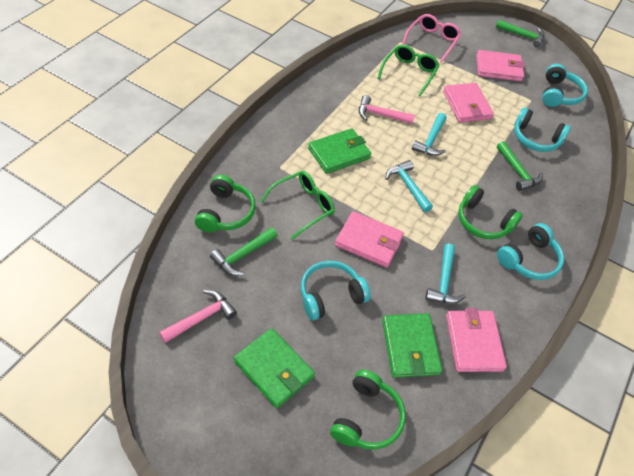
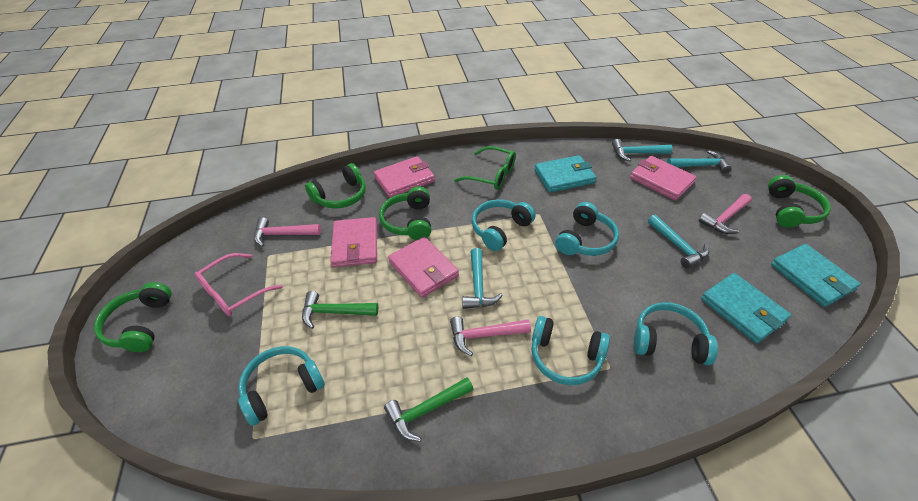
green glasses: [260,171,335,240] [377,45,440,96] = 2 -> [454,146,516,190] = 1
green hammer: [210,227,278,276] [496,20,544,48] [497,141,543,191] = 3 -> [302,291,378,329] [384,377,474,442] = 2
green headphones: [195,175,256,233] [330,369,406,450] [458,185,523,239] = 3 -> [94,282,172,352] [305,163,366,209] [379,186,431,240] [768,175,831,228] = 4
green wallet: [234,328,315,408] [308,129,371,174] [382,313,442,378] = 3 -> none = 0
pink hammer: [159,290,237,343] [359,95,415,124] = 2 -> [254,217,321,247] [450,317,531,356] [699,194,752,234] = 3
turquoise hammer: [385,160,433,212] [412,113,446,156] [425,244,466,304] = 3 -> [462,248,503,309] [612,139,672,161] [648,215,709,269] [667,150,732,173] = 4
turquoise headphones: [301,261,371,320] [497,223,564,280] [514,107,571,152] [542,64,588,107] = 4 -> [238,346,325,426] [472,199,535,251] [532,316,610,385] [555,202,619,256] [634,302,718,365] = 5
turquoise wallet: none = 0 -> [534,155,596,193] [701,273,791,343] [771,244,861,307] = 3

